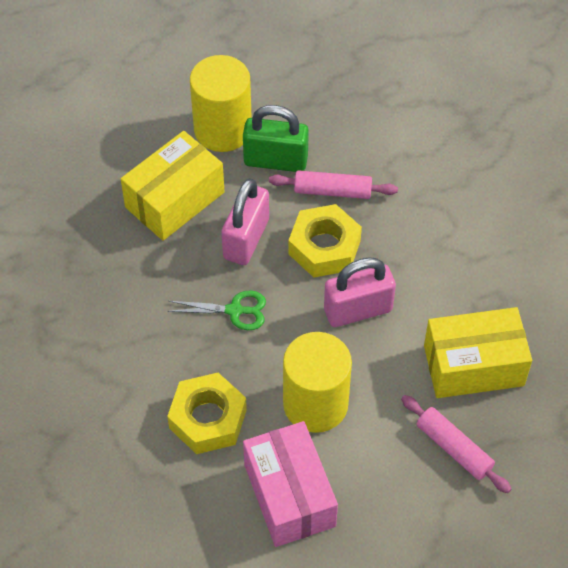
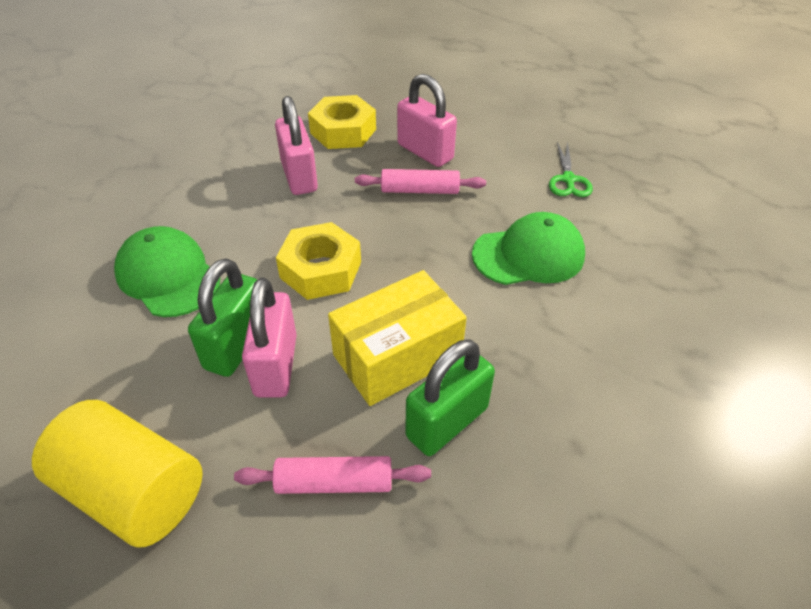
green cap: none = 0 -> [114,226,220,317] [472,212,585,285] = 2
green padlock: [243,105,309,172] = 1 -> [188,258,257,377] [405,339,495,456] = 2
pink box: [243,421,338,547] = 1 -> none = 0
pink padlock: [221,178,269,265] [324,257,396,327] = 2 -> [242,278,297,398] [275,96,318,195] [397,74,457,167] = 3
yellow box: [121,131,224,241] [424,307,532,398] = 2 -> [328,270,467,406] = 1
yellow cylinder: [190,55,252,152] [283,332,352,433] = 2 -> [32,400,203,548] = 1

